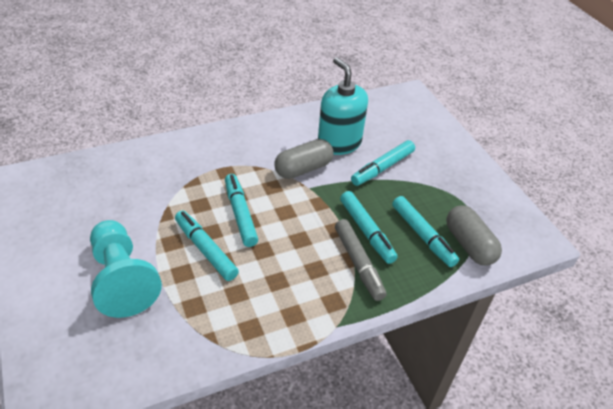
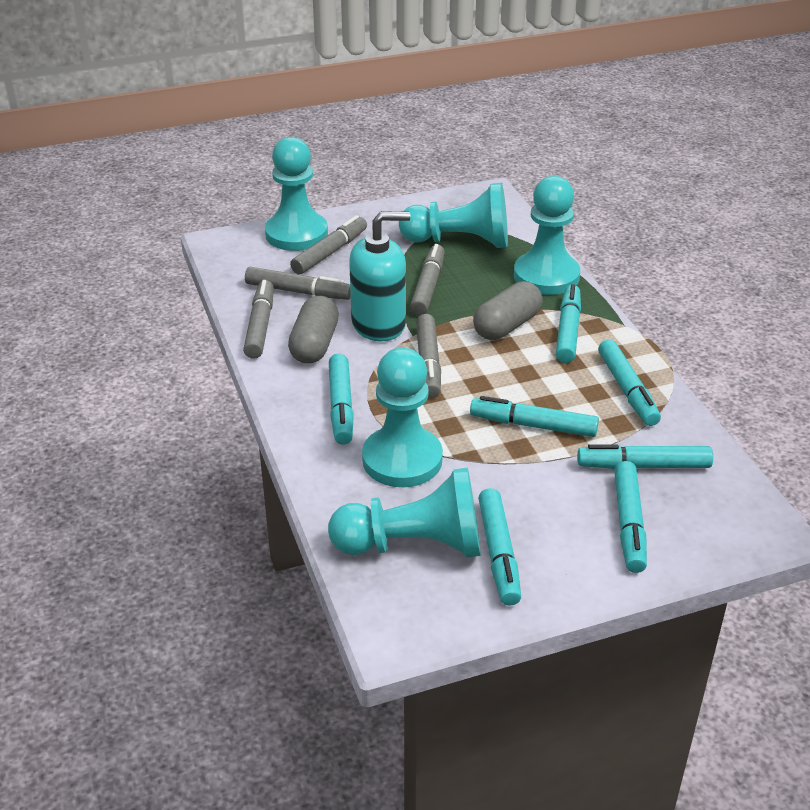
grey marker: [335,219,386,301] = 1 -> [243,280,274,359] [245,267,351,300] [290,215,367,275] [410,244,445,316] [416,314,441,398] = 5
turquoise marker: [175,211,239,281] [225,174,258,247] [340,191,398,264] [351,140,415,186] [392,196,459,267] = 5 -> [329,354,354,445] [470,396,599,437] [478,488,521,606] [556,284,581,363] [577,444,713,469] [598,339,661,426] [614,461,647,573] = 7
turquoise pawn: [90,220,162,318] = 1 -> [265,137,328,251] [328,467,481,558] [362,348,443,487] [399,183,508,248] [514,176,580,295] = 5

